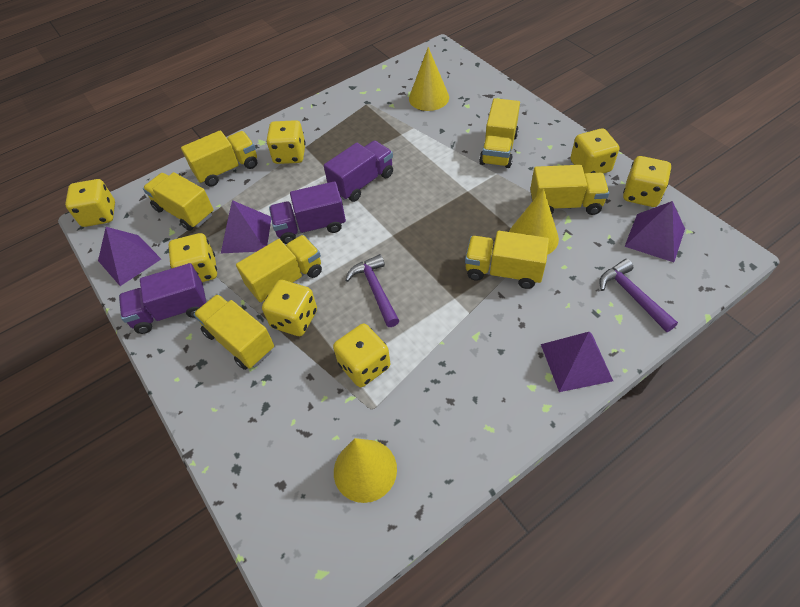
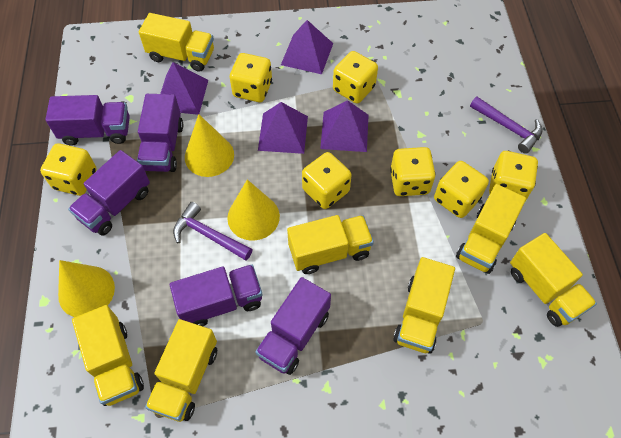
purple truck: [119,263,207,334] [269,181,346,244] [324,140,393,202] = 3 -> [45,95,130,146] [68,150,150,235] [137,94,183,172] [170,264,263,326] [255,277,331,375] = 5

